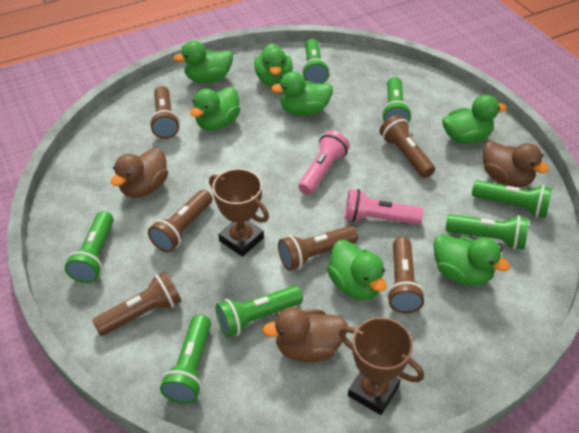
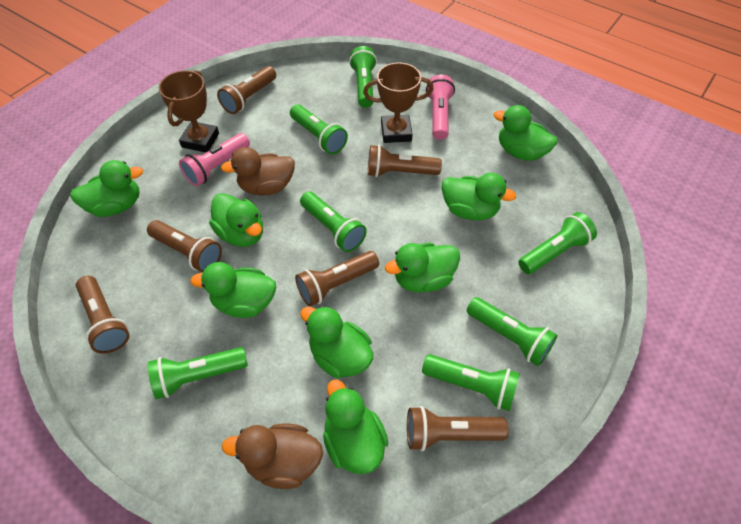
brown duck: [111,148,168,198] [262,307,348,362] [483,141,549,188] = 3 -> [221,147,295,195] [222,424,323,489] = 2
green duck: [173,41,233,83] [190,87,241,131] [254,43,293,87] [271,72,333,116] [327,240,387,300] [433,234,510,286] [442,95,507,144] = 7 -> [70,160,143,217] [190,262,276,318] [209,193,263,247] [300,306,373,378] [323,380,388,474] [385,243,460,292] [442,173,516,220] [494,105,557,161] = 8

